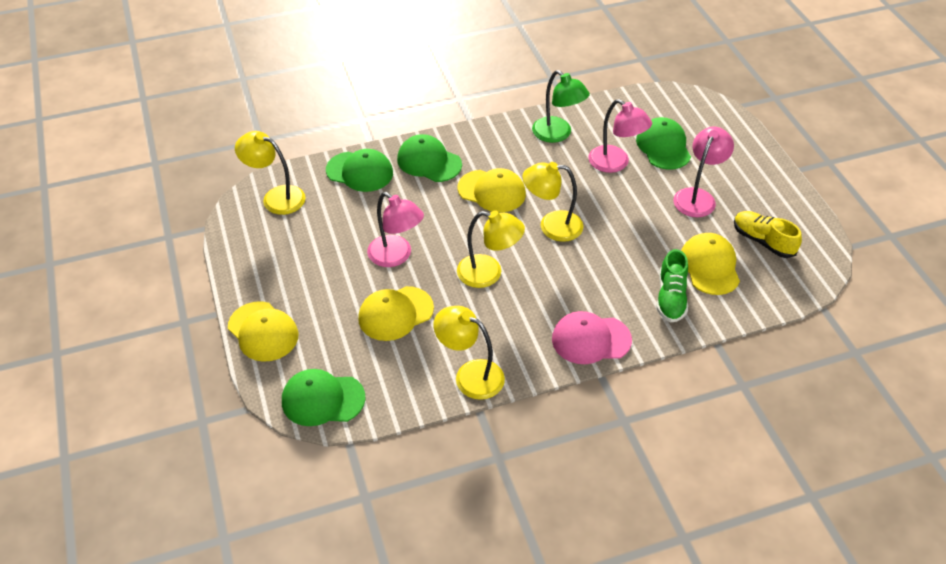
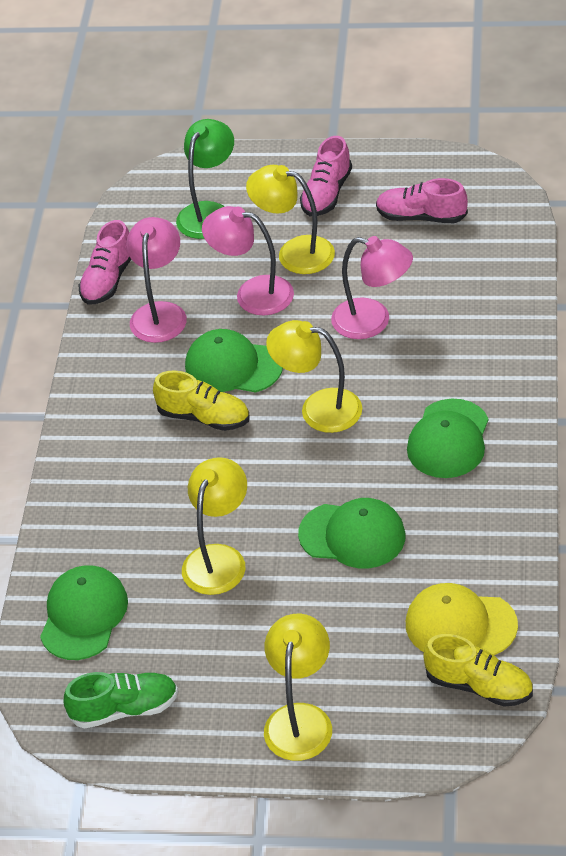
pink cap: [552,311,632,364] = 1 -> none = 0
pink shoe: none = 0 -> [78,220,131,305] [300,136,352,216] [376,178,468,223] = 3
yellow cap: [228,301,299,362] [358,286,434,341] [458,168,526,212] [681,233,740,295] = 4 -> [406,583,518,655] = 1
yellow shoe: [734,211,802,258] = 1 -> [153,370,249,431] [423,634,533,707] = 2

